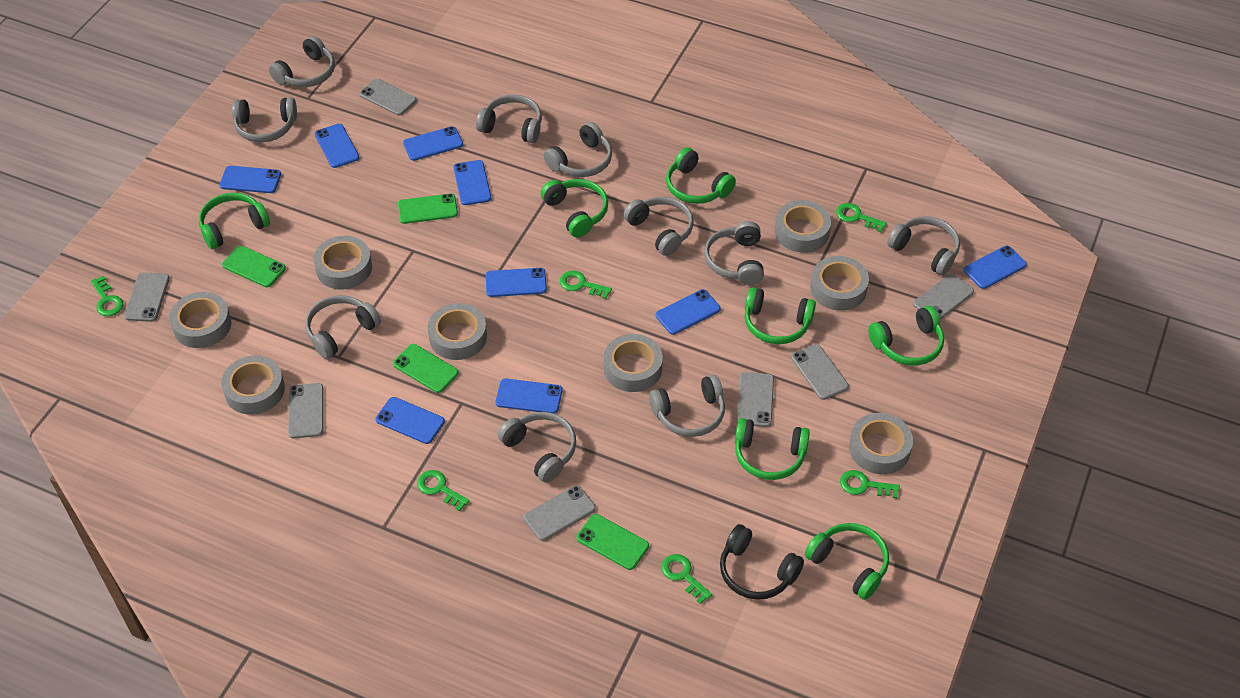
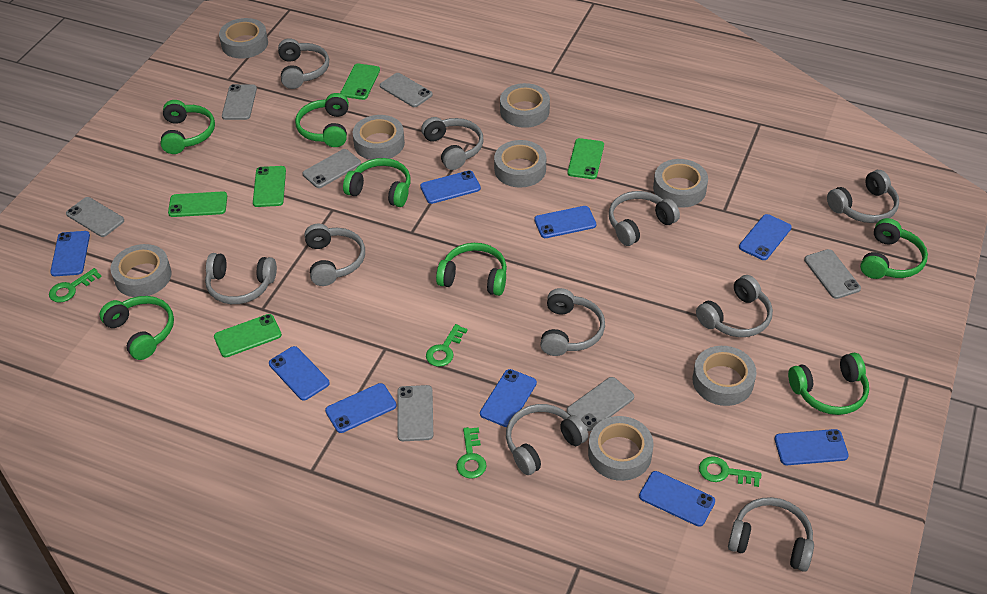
black headphones: [720,524,804,600] = 1 -> none = 0
green key: [91,276,123,316] [417,470,470,511] [560,271,612,299] [661,554,712,604] [836,203,887,232] [840,470,900,498] = 6 -> [49,268,102,303] [426,324,468,367] [457,427,486,478] [699,456,761,487] = 4
green phone: [222,246,286,287] [393,344,459,393] [398,193,458,224] [576,514,649,570] = 4 -> [168,191,227,217] [214,314,282,357] [253,166,286,207] [340,64,380,100] [568,138,604,179] = 5

